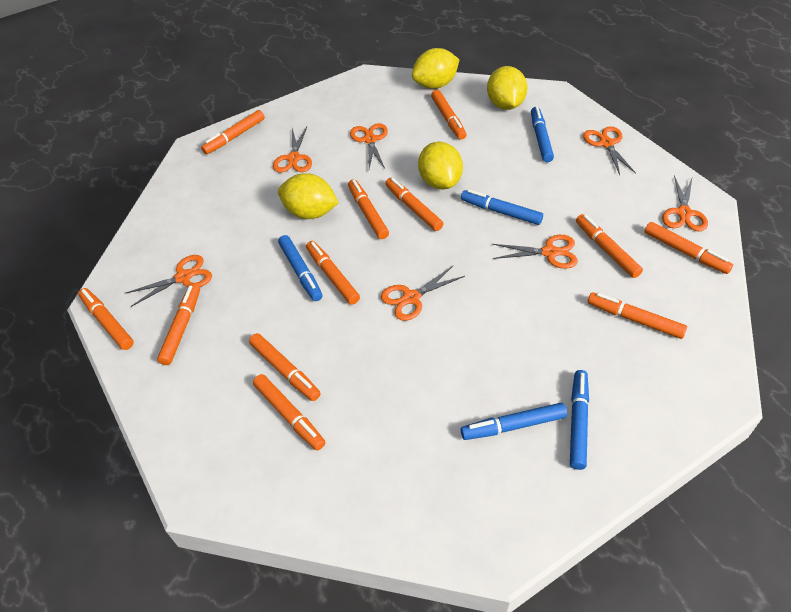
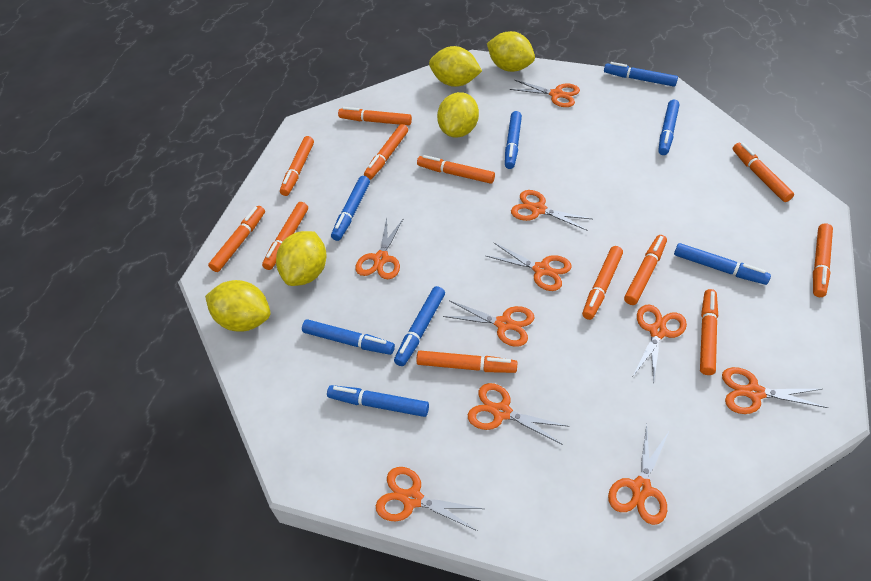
blue marker: [278,235,322,301] [461,189,543,225] [461,403,567,440] [531,107,554,162] [570,370,589,470] = 5 -> [302,319,395,355] [327,385,429,417] [331,176,370,241] [394,286,445,366] [505,111,522,169] [604,62,678,87] [658,100,679,155] [674,243,771,285] = 8
orange scissors: [125,255,212,307] [273,127,312,172] [350,123,388,169] [381,265,465,321] [492,235,578,269] [583,126,636,175] [662,175,708,231] = 7 -> [355,218,404,279] [376,467,484,531] [443,300,535,347] [468,383,570,445] [486,243,572,291] [510,80,580,107] [511,190,592,230] [608,425,670,525] [633,305,687,385] [722,367,828,414] = 10
yellow lemon: [278,173,339,219] [412,48,460,89] [418,142,463,190] [487,66,527,110] = 4 -> [205,280,271,332] [276,231,326,286] [429,46,482,87] [437,92,479,138] [487,31,535,72] = 5

